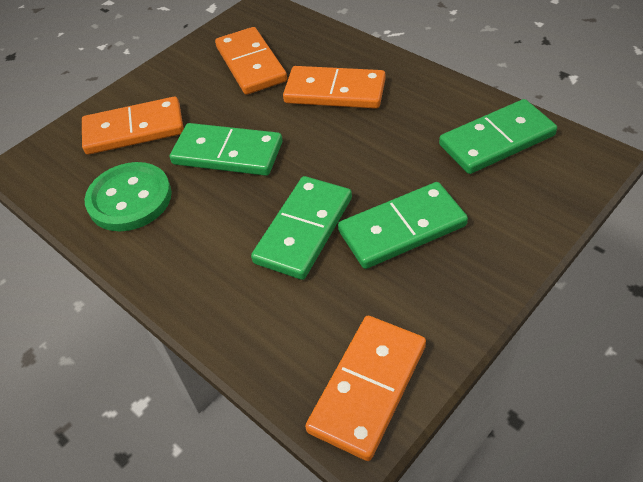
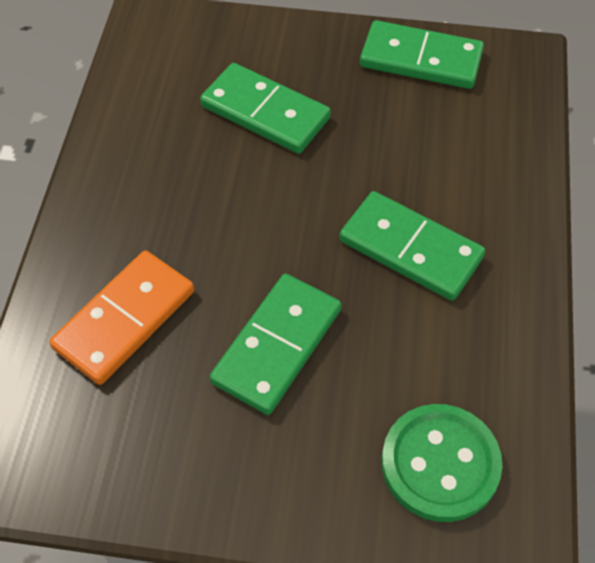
orange domino: [82,97,184,155] [215,27,287,95] [283,66,386,109] [305,316,426,461] = 4 -> [49,250,194,385] = 1

